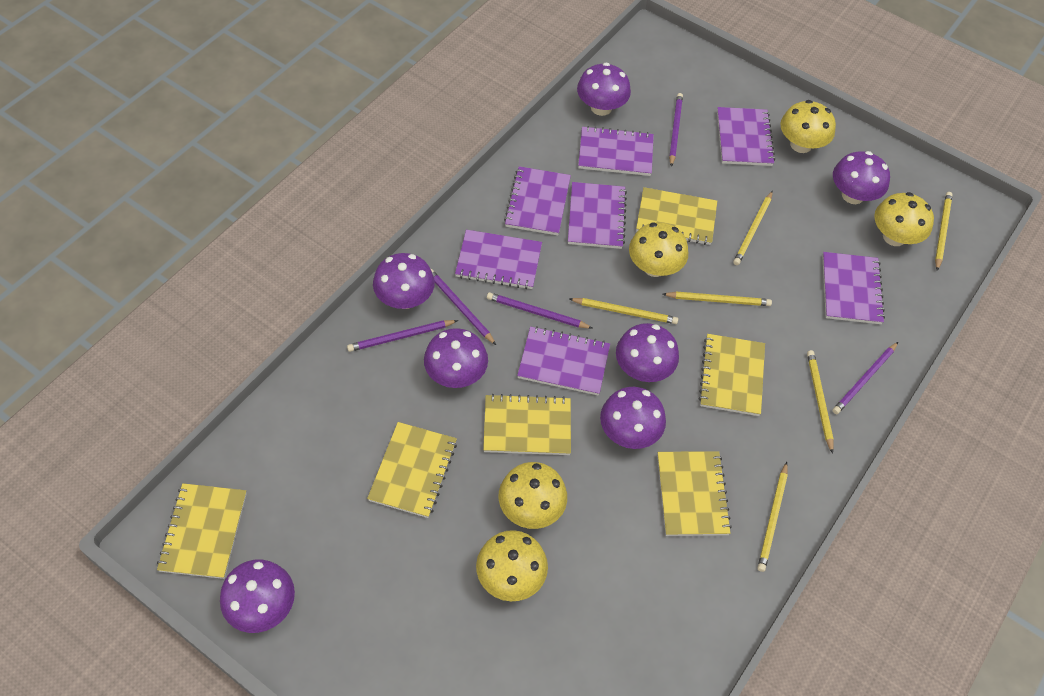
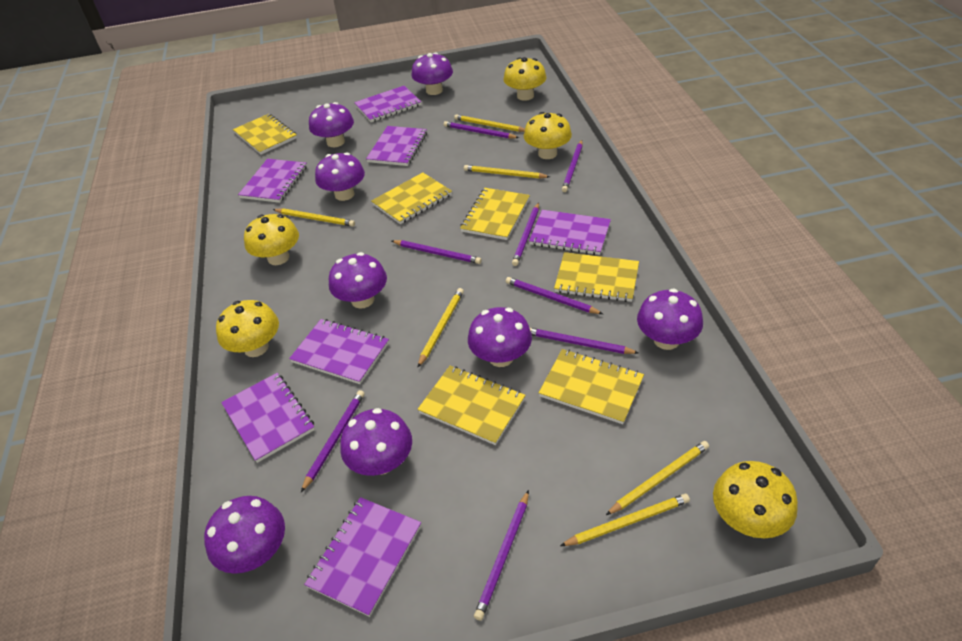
purple mushroom: [220,560,295,633] [373,253,435,309] [424,328,488,388] [577,62,631,116] [600,387,666,449] [616,323,679,382] [833,151,890,204] = 7 -> [204,496,285,574] [309,102,354,147] [315,152,365,201] [329,252,387,308] [340,408,412,476] [411,52,453,95] [468,307,532,367] [637,289,703,350] = 8
purple pencil: [347,320,458,352] [431,269,496,345] [487,292,592,329] [669,93,683,167] [832,342,898,414] = 5 -> [301,390,365,492] [392,240,481,264] [444,121,519,139] [474,490,529,620] [506,277,603,314] [512,202,539,266] [530,328,639,354] [562,140,583,192] = 8

